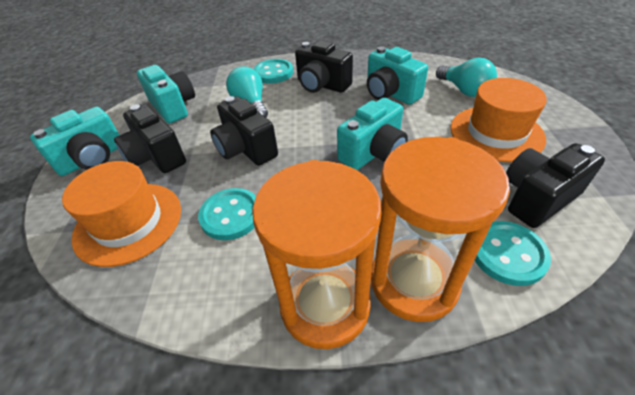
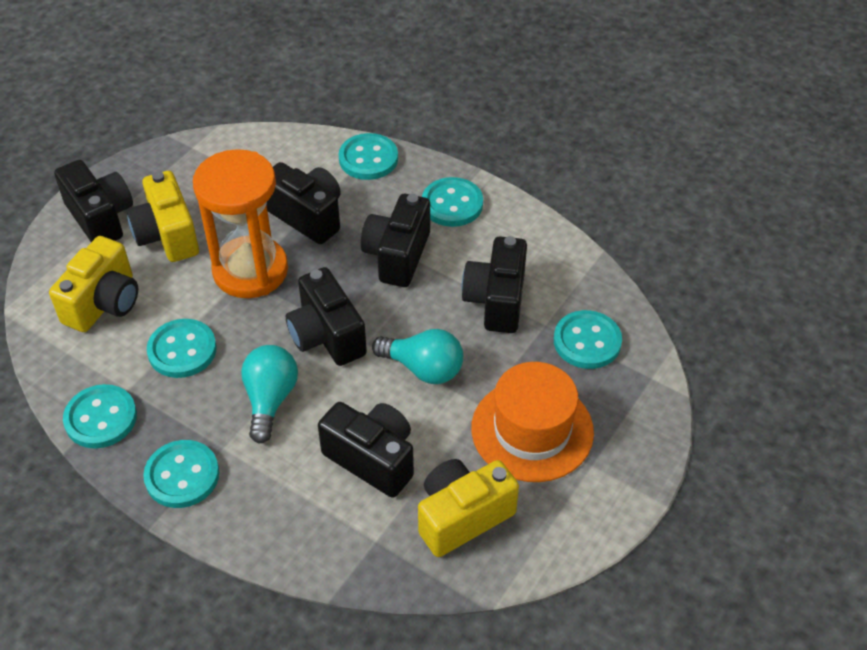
black camera: [114,104,186,173] [210,96,278,166] [295,40,353,93] [506,143,605,228] = 4 -> [54,160,133,242] [266,162,341,244] [286,267,367,366] [318,402,414,498] [361,194,430,287] [462,236,527,333] = 6
orange hat: [62,161,181,267] [451,78,547,162] = 2 -> [471,362,594,482] = 1
orange hourglass: [252,160,381,349] [371,137,510,322] = 2 -> [193,149,288,298] = 1
turquoise button: [198,188,256,240] [253,59,293,84] [475,221,551,286] = 3 -> [63,384,137,448] [143,440,219,508] [147,319,217,378] [339,133,398,180] [422,177,483,227] [554,310,622,369] = 6
turquoise camera: [30,107,120,176] [137,65,195,124] [337,98,408,170] [367,46,428,105] = 4 -> none = 0
yellow camera: none = 0 -> [49,236,138,332] [127,171,199,262] [418,459,519,557] = 3

